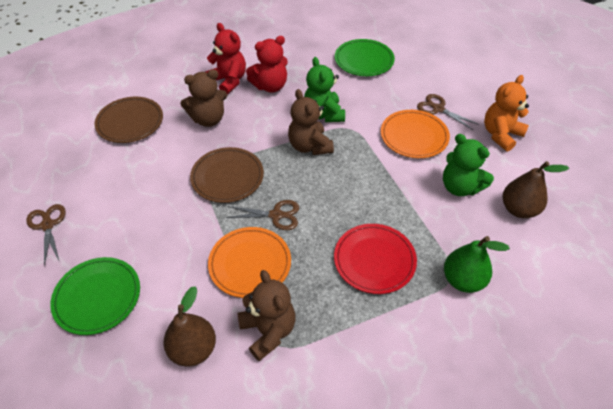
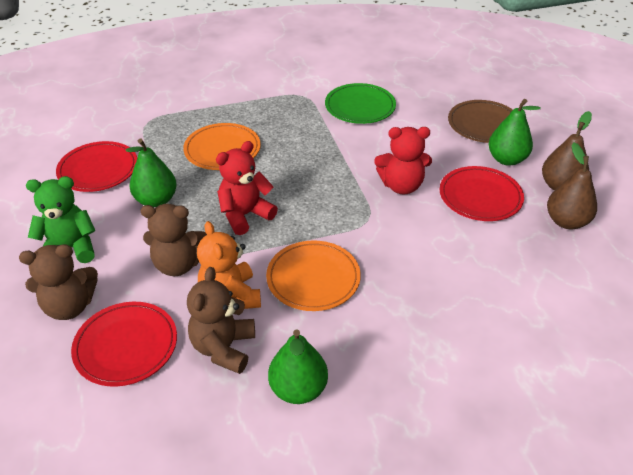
brown plate: [95,97,163,143] [190,147,264,203] = 2 -> [448,100,513,143] = 1
brown scissors: [26,204,66,266] [226,200,299,230] [417,94,479,130] = 3 -> none = 0
green pear: [444,236,510,293] = 1 -> [125,139,177,207] [268,329,328,404] [489,99,541,166] = 3
green plate: [50,257,140,335] [335,39,395,76] = 2 -> [325,83,396,124] = 1
green teddy bear: [304,57,345,122] [443,134,494,196] = 2 -> [26,176,95,263] = 1
red plate: [334,224,417,294] = 1 -> [56,141,137,192] [71,302,177,387] [440,166,524,221] = 3

